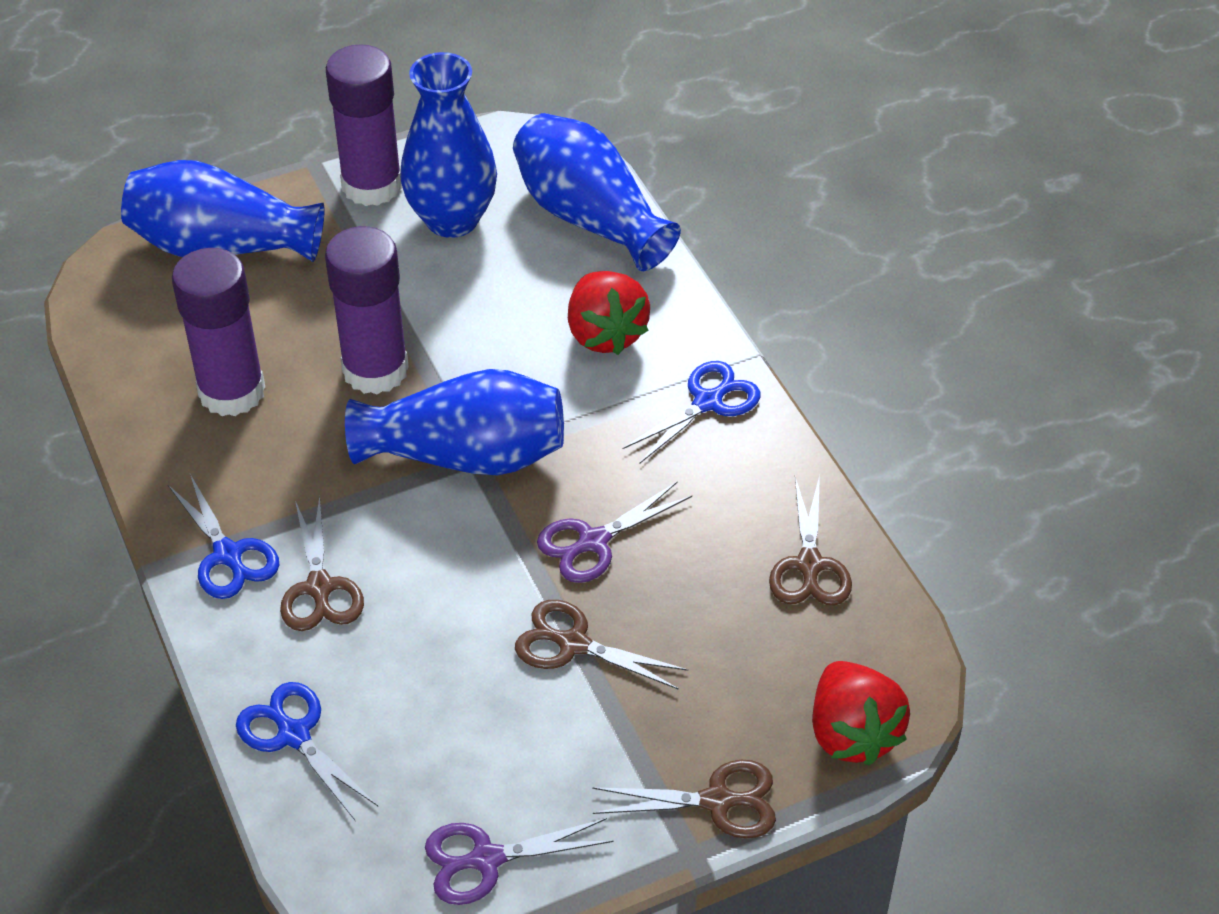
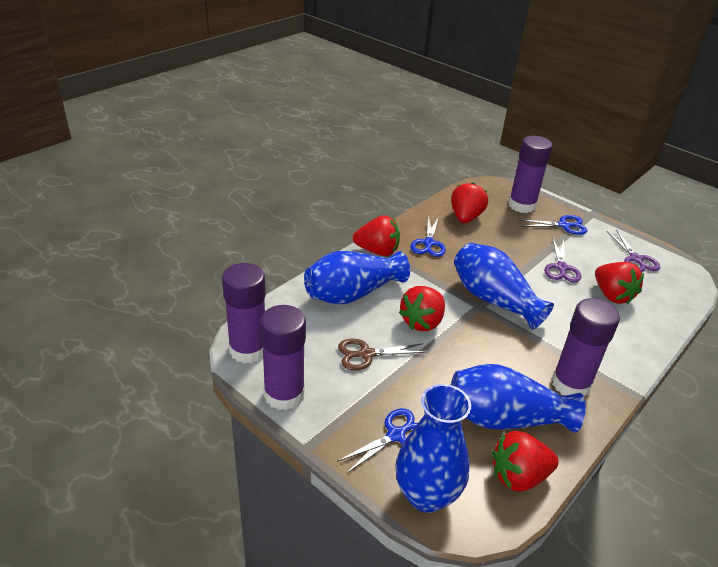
brown scissors: [280,496,364,631] [515,600,688,690] [592,760,776,839] [769,475,852,606] = 4 -> [338,339,426,371] = 1
purple glue stick: [172,248,265,416] [325,226,409,394] [326,44,402,206] = 3 -> [222,263,266,363] [260,305,306,411] [508,136,553,213] [552,298,620,397] = 4
red strawberry: [568,271,650,355] [812,661,910,766] = 2 -> [353,215,400,256] [399,286,445,331] [451,182,488,223] [492,431,559,492] [595,262,644,304] = 5

